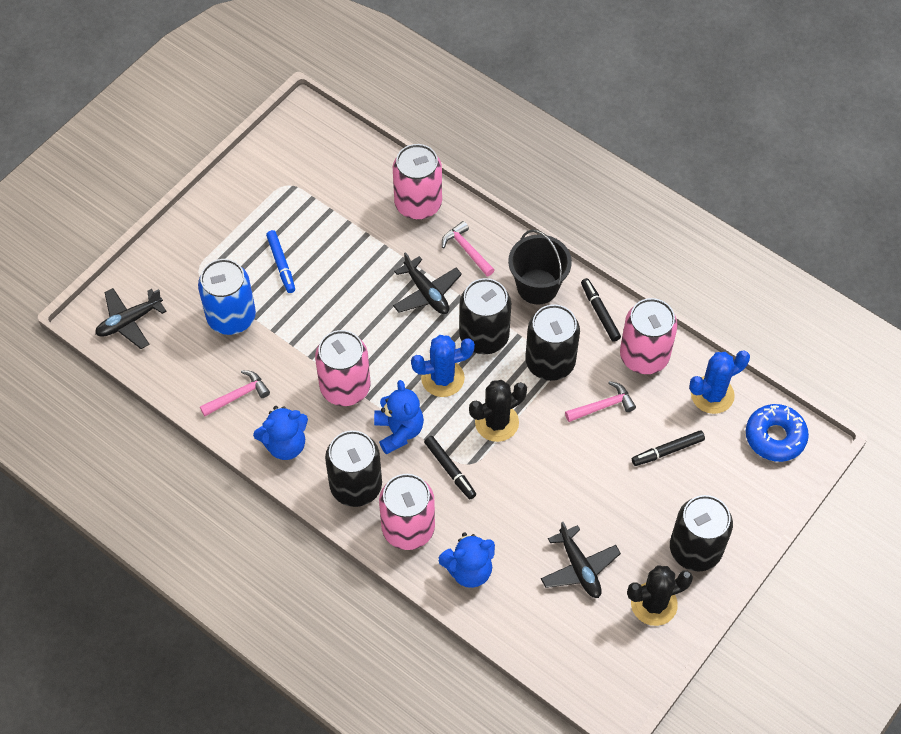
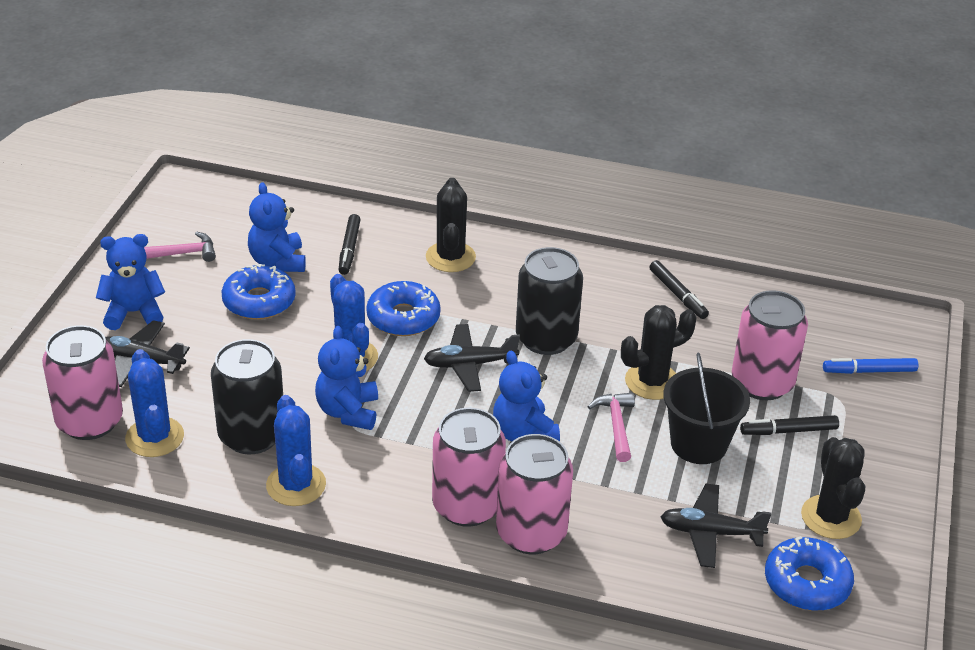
black cactus: [469,380,527,442] [627,565,693,626] = 2 -> [426,178,476,272] [621,305,697,400] [801,437,865,539] = 3
black can: [325,430,382,507] [459,278,511,354] [525,304,580,381] [670,495,733,571] = 4 -> [211,339,283,454] [516,247,583,355] = 2
blue cactus: [411,335,475,397] [689,351,750,414] = 2 -> [125,349,184,457] [266,395,326,506] [330,274,378,371] = 3
blue can: [198,259,256,335] = 1 -> none = 0
blue donut: [746,404,809,462] = 1 -> [221,264,296,320] [366,281,441,336] [765,536,854,611] = 3
blue teddy bear: [253,406,308,460] [374,380,424,454] [439,532,495,588] = 3 -> [96,234,165,330] [248,182,306,272] [315,326,378,430] [493,351,560,442] = 4
pink hammer: [200,370,270,416] [442,221,495,276] [565,381,636,422] = 3 -> [144,231,216,262] [588,393,635,462] = 2

